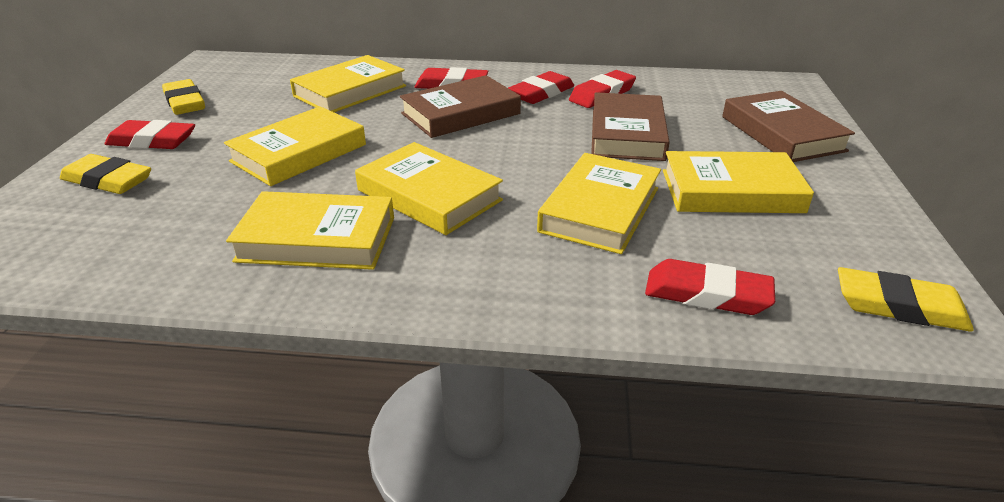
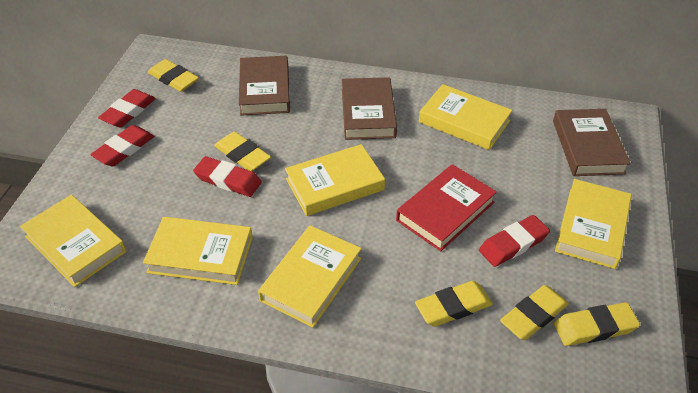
red book: none = 0 -> [396,164,497,251] = 1
red eraser: [105,120,195,149] [414,67,488,89] [508,71,574,104] [569,70,636,108] [645,259,775,315] = 5 -> [90,125,154,166] [98,89,156,127] [193,156,262,197] [479,215,550,267] = 4
yellow eraser: [60,154,151,194] [162,79,205,115] [838,267,974,332] = 3 -> [148,59,199,92] [214,132,271,171] [415,281,493,326] [500,285,569,340] [554,302,640,346] = 5

